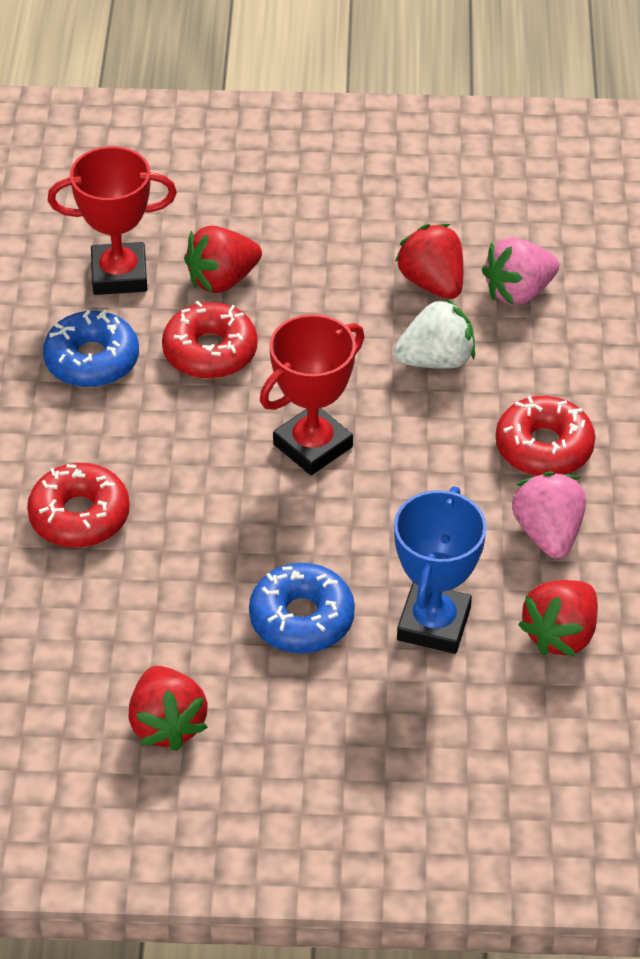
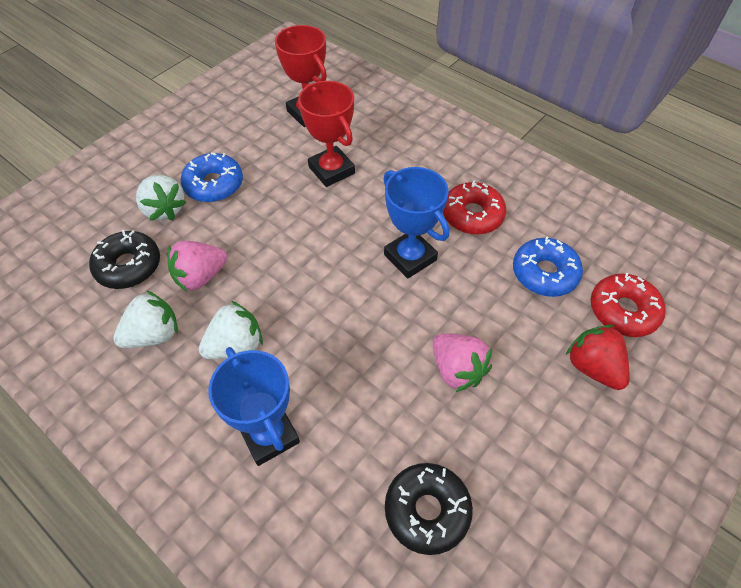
black donut: none = 0 -> [89,230,160,289] [385,463,473,555] = 2
blue trophy: [394,486,487,654] = 1 -> [208,347,300,466] [383,167,449,279] = 2
red donut: [27,463,130,548] [162,301,258,379] [496,396,595,476] = 3 -> [443,180,506,235] [591,273,666,337] = 2
red strawberry: [128,666,208,751] [184,226,262,293] [395,224,463,299] [518,580,598,657] = 4 -> [566,325,630,390] = 1
white strawberry: [394,298,475,369] = 1 -> [113,290,178,348] [136,175,187,221] [199,301,263,359] = 3

